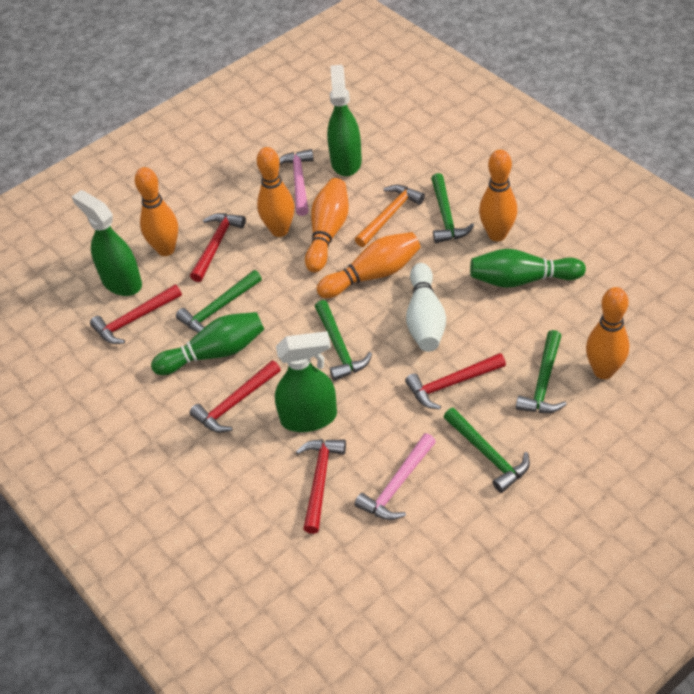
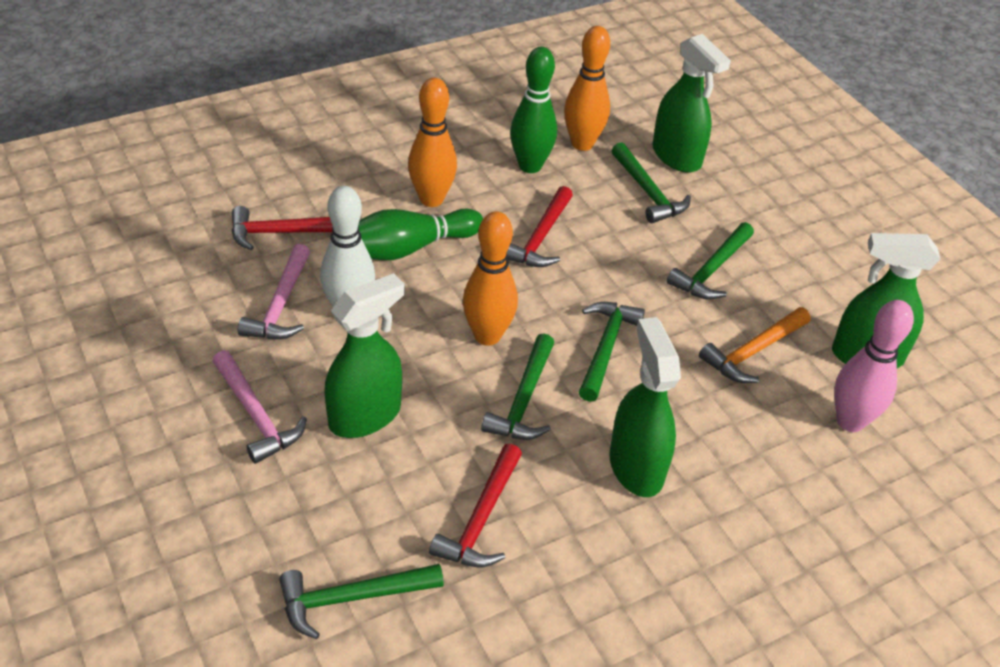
green spray bottle: [72,190,142,296] [275,331,337,432] [327,65,362,176] = 3 -> [324,273,405,438] [609,317,681,497] [652,34,731,173] [832,233,940,368] = 4
orange bowling pin: [135,167,178,256] [257,147,294,237] [305,178,349,273] [317,232,421,298] [479,150,517,241] [586,287,629,379] = 6 -> [408,78,457,207] [463,211,518,346] [564,26,610,151] = 3
pink bowling pin: none = 0 -> [834,300,914,432] = 1
red hammer: [90,284,182,344] [190,213,246,282] [190,360,281,433] [296,439,346,534] [405,353,506,410] = 5 -> [232,206,333,250] [429,444,522,567] [507,186,573,267] = 3

